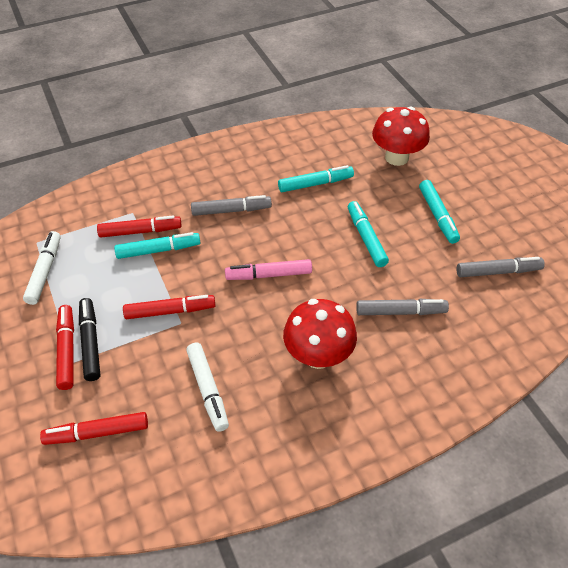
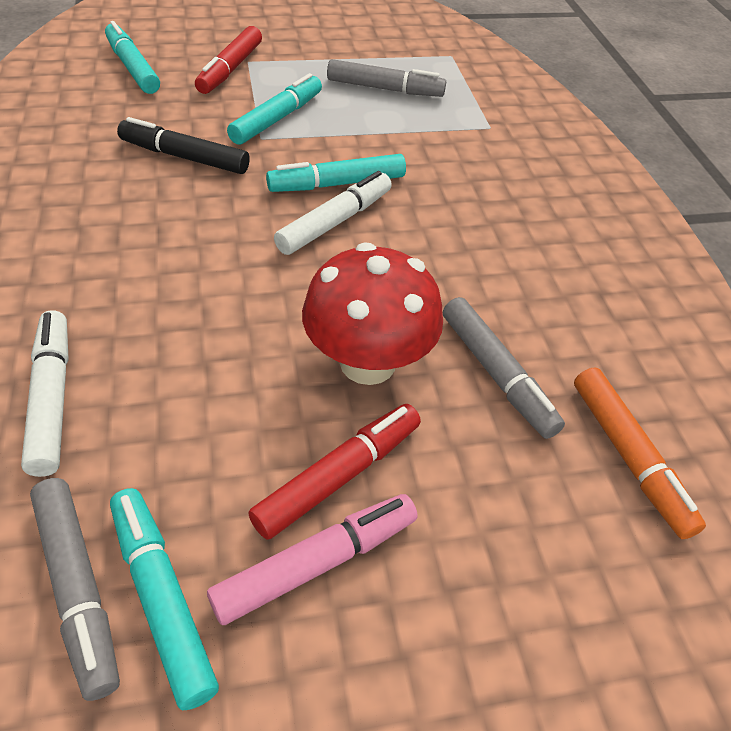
orange marker: none = 0 -> [574,367,706,539] = 1
red marker: [40,412,148,445] [56,305,74,390] [97,215,182,238] [123,295,216,319] = 4 -> [195,26,262,94] [248,404,421,539] = 2
red mushroom: [283,299,357,369] [372,106,430,166] = 2 -> [302,242,443,385] = 1

